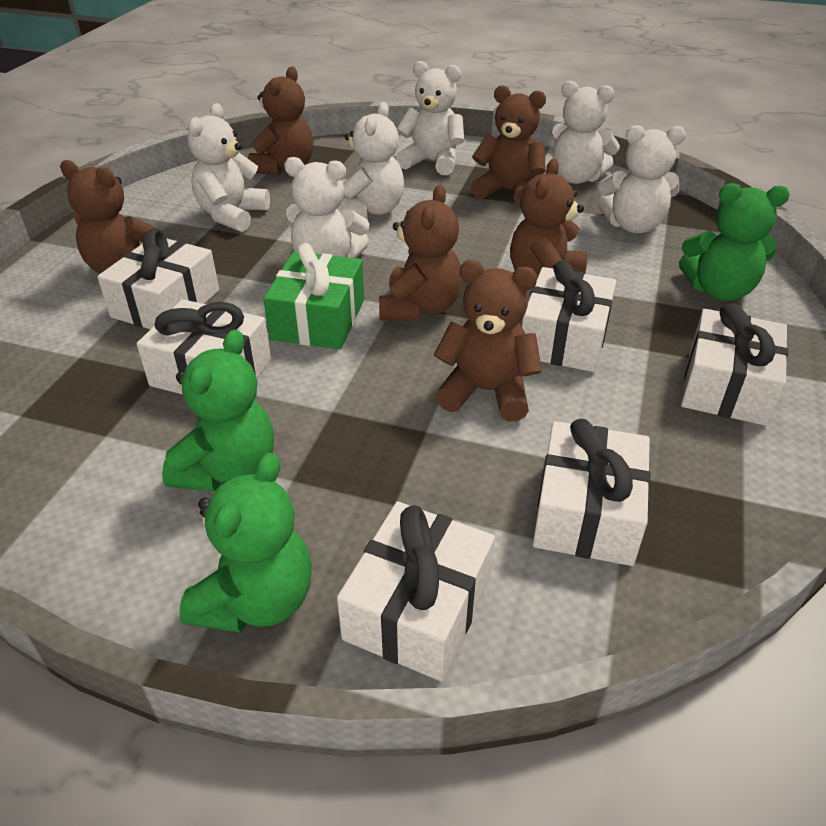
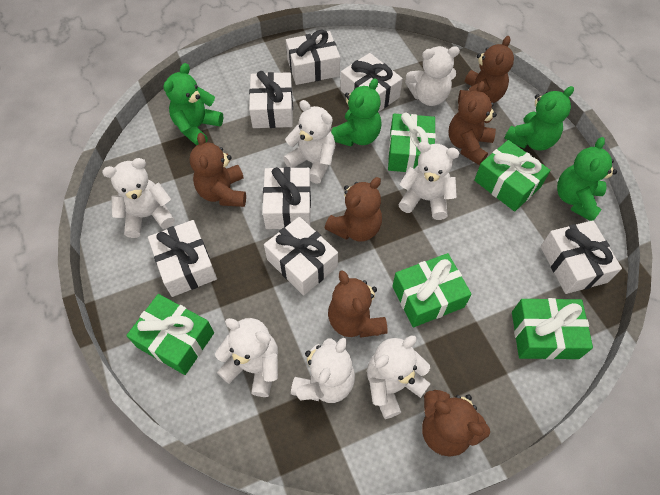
green gift: [263,243,364,349] = 1 -> [126,294,214,375] [388,113,436,173] [392,253,472,327] [474,140,551,211] [512,298,593,360] = 5
green teddy bear: [162,329,274,491] [179,453,312,632] [679,183,790,301] = 3 -> [163,63,223,146] [331,78,382,147] [504,86,574,150] [557,137,617,221] = 4
white gift: [97,228,219,329] [137,299,271,395] [337,501,495,681] [522,260,616,372] [533,419,650,566] [681,303,788,426] = 6 -> [148,220,217,297] [249,71,293,128] [262,167,311,229] [264,217,338,295] [286,30,340,85] [340,53,403,112] [540,220,622,294] = 7
white teddy bear: [188,103,270,232] [284,157,369,258] [337,102,404,219] [396,61,464,175] [547,80,620,184] [598,125,686,234] = 6 -> [102,158,175,238] [215,318,278,397] [283,100,335,184] [291,338,355,403] [367,336,431,419] [398,142,460,220] [405,46,460,106] = 7

